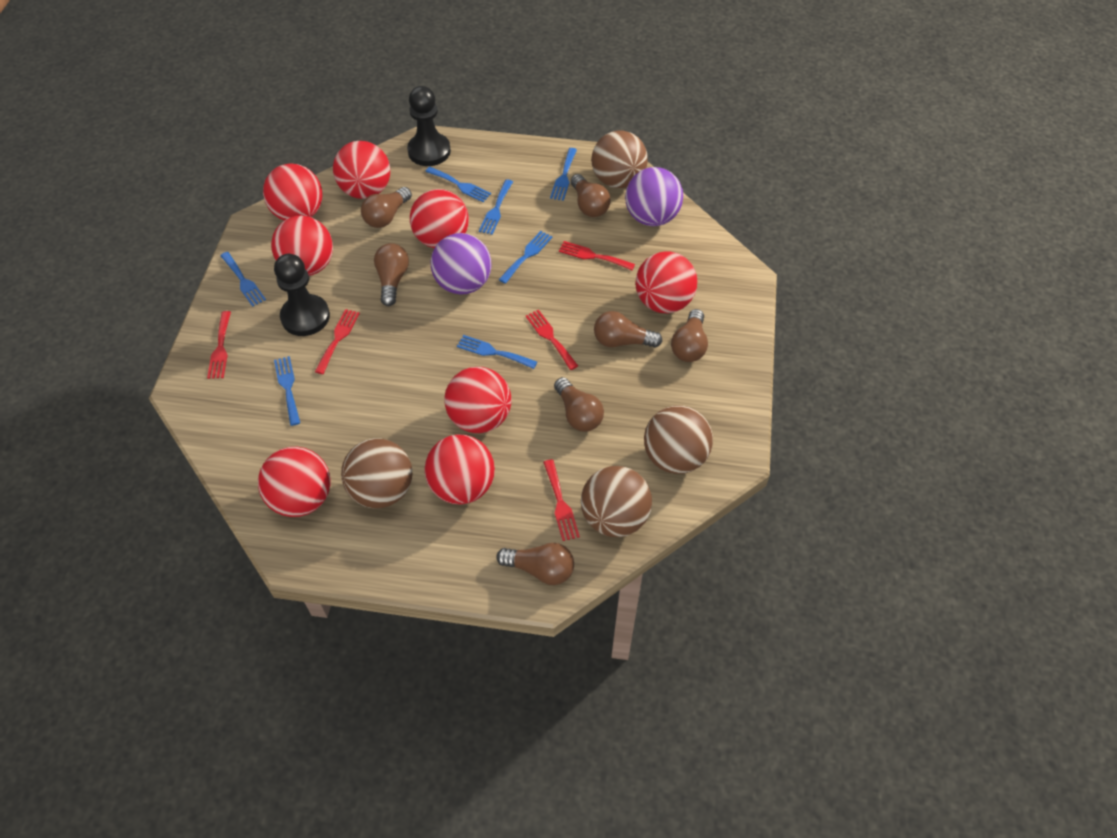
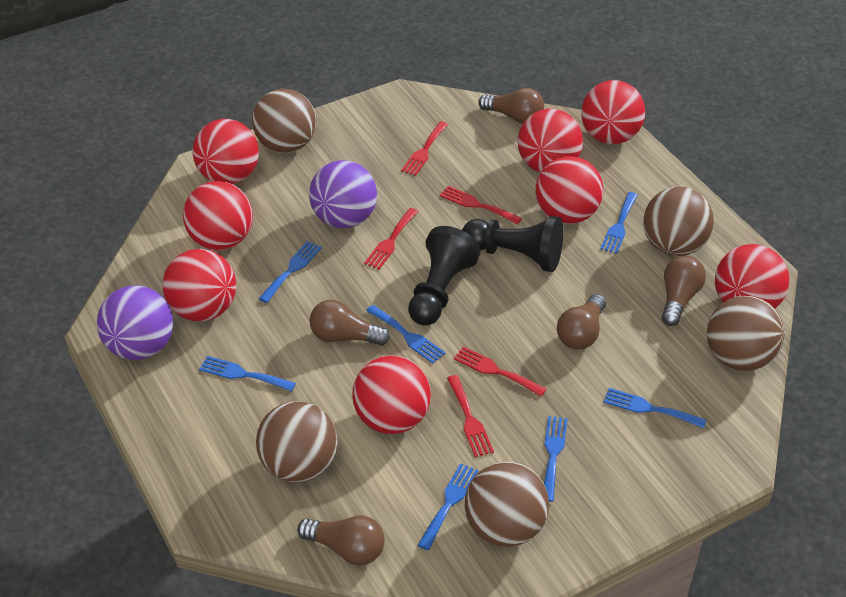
brown ball: [341,438,412,508] [581,466,652,537] [591,130,648,188] [644,405,713,474] = 4 -> [252,89,316,153] [256,401,337,483] [465,461,549,547] [643,187,714,256] [707,296,785,371] = 5
brown light bulb: [361,187,412,228] [374,243,409,306] [496,543,574,585] [554,377,604,432] [571,174,611,217] [594,311,663,348] [671,309,708,362] = 7 -> [297,515,385,565] [309,300,390,346] [478,88,544,124] [557,294,606,350] [662,255,706,326] = 5

